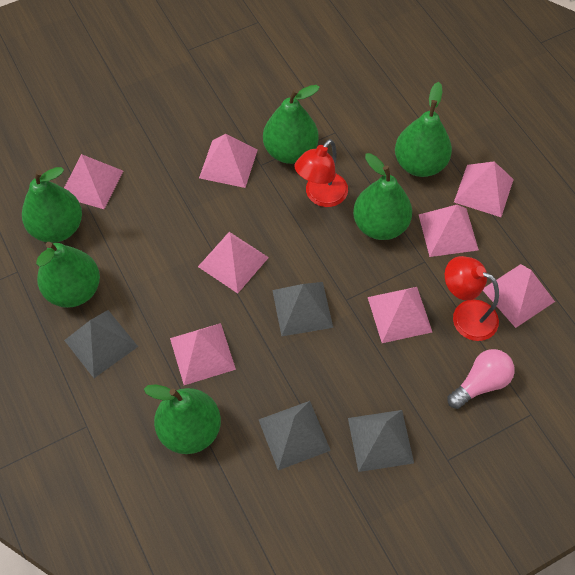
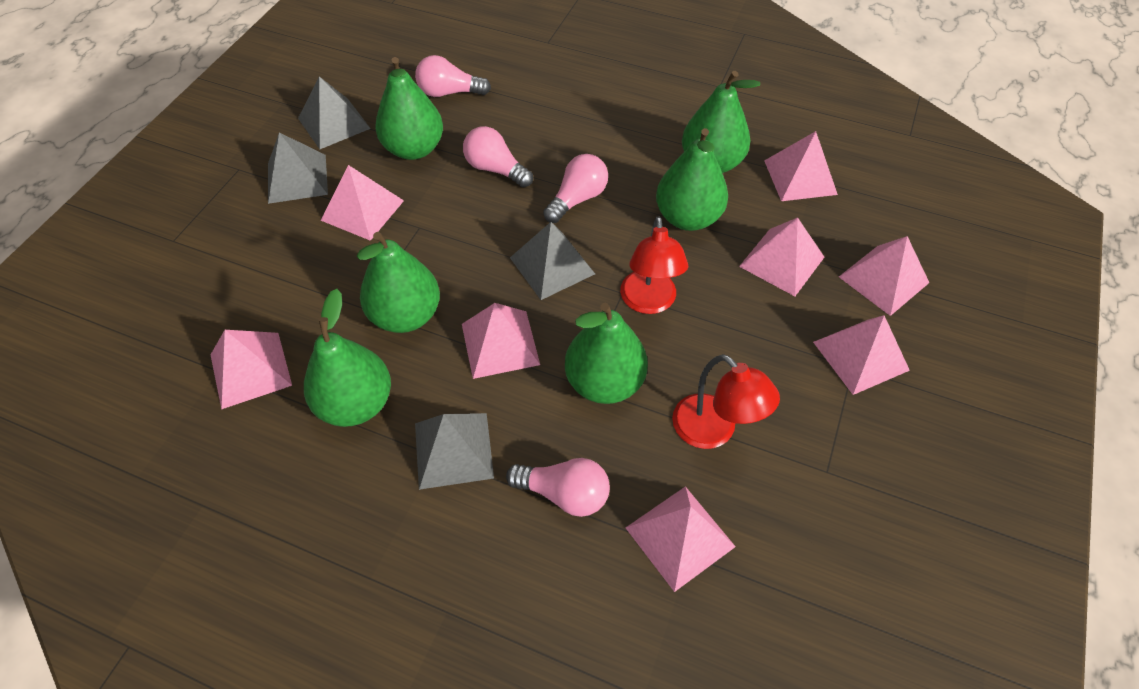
pink light bulb: [448,349,515,409] = 1 -> [415,55,491,97] [463,126,533,188] [506,458,610,517] [543,154,608,223] = 4

